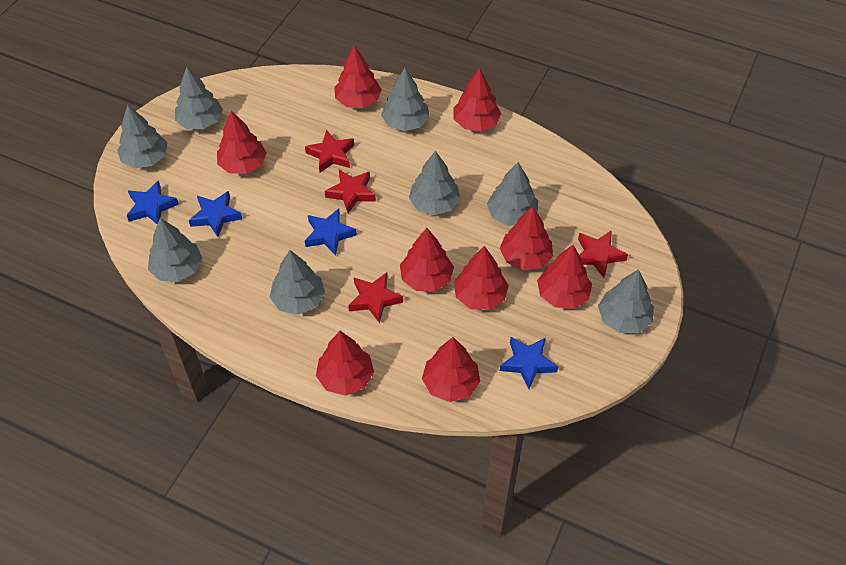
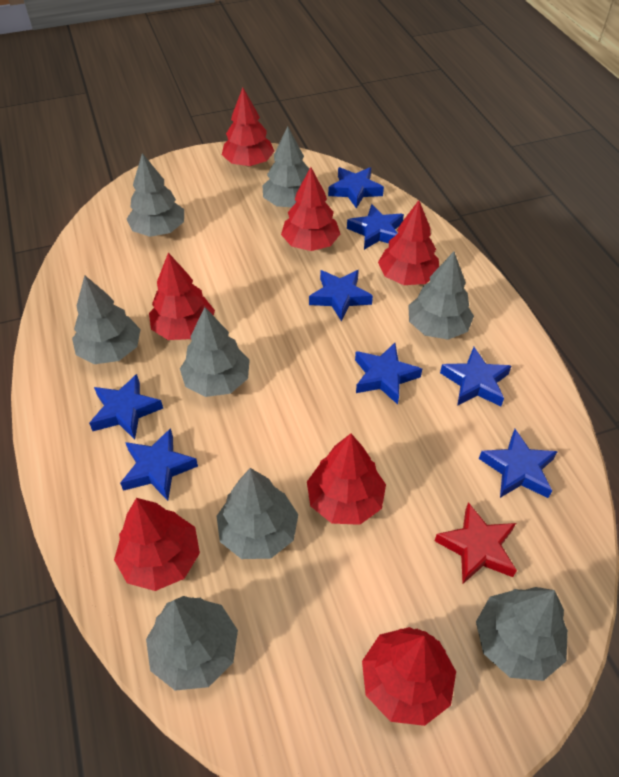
blue star: [127,180,179,224] [189,191,242,237] [305,208,357,256] [500,337,558,389] = 4 -> [89,374,163,440] [120,428,198,501] [309,270,373,321] [328,167,384,209] [347,204,404,250] [355,343,422,404] [440,347,511,406] [479,429,558,498] = 8
red star: [305,130,354,173] [324,170,376,213] [348,272,403,323] [578,230,628,278] = 4 -> [435,502,517,584] = 1
red tree: [217,111,267,174] [316,331,374,396] [335,45,382,108] [400,228,454,292] [422,337,480,402] [454,68,501,131] [454,246,509,310] [500,206,553,270] [537,245,592,309] = 9 -> [114,498,200,591] [149,253,215,340] [222,88,274,166] [281,167,340,251] [307,434,386,525] [362,627,456,726] [378,200,439,285] = 7

